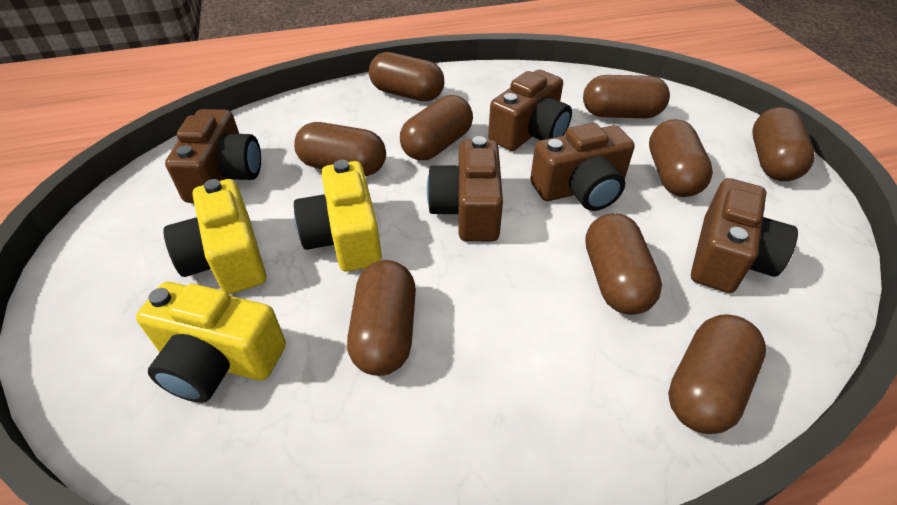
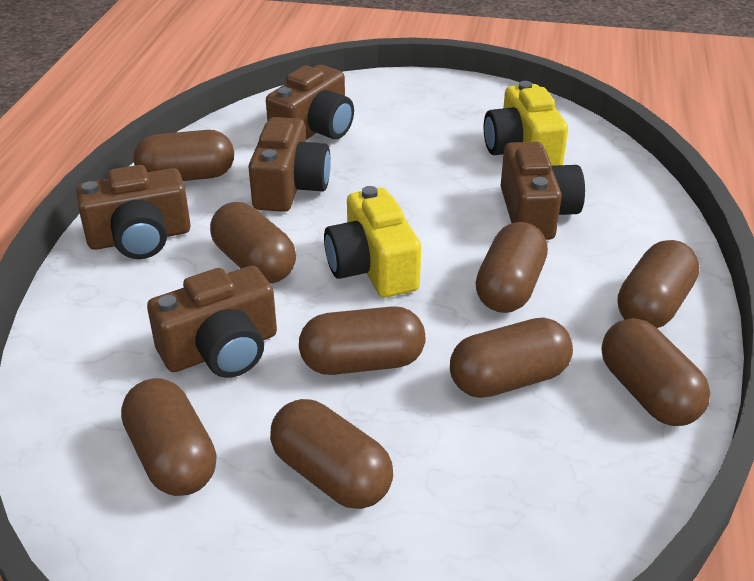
yellow camera: [136,282,286,403] [163,179,266,294] [294,160,382,272] = 3 -> [324,186,421,298] [484,81,568,166] = 2

